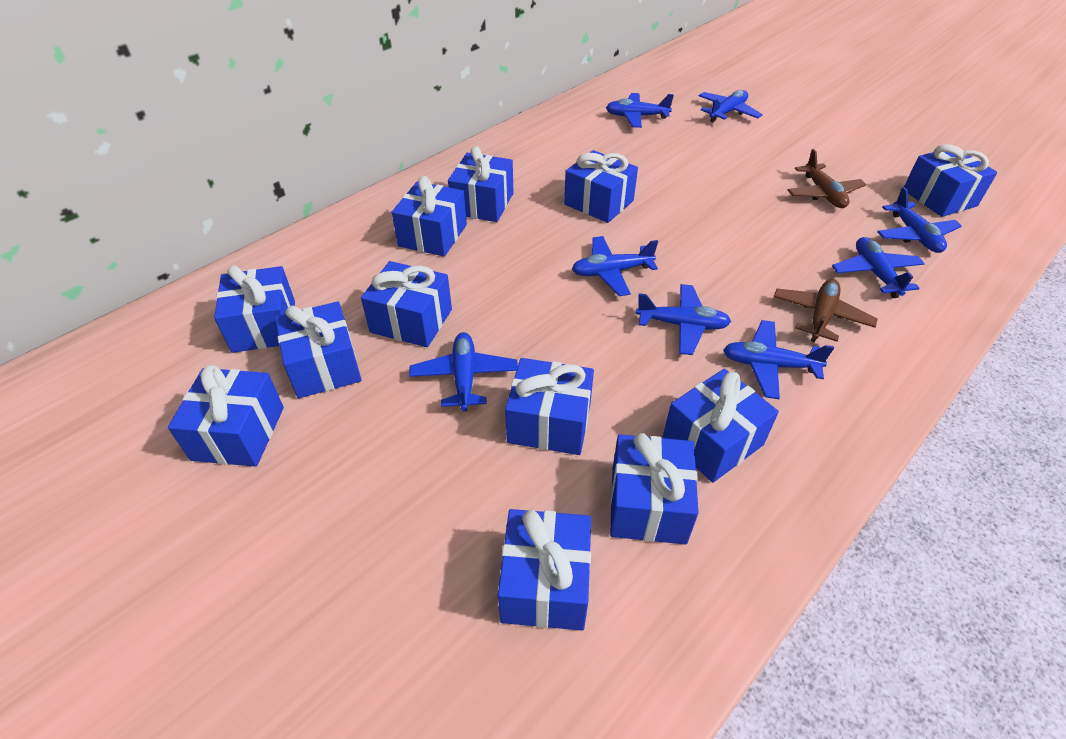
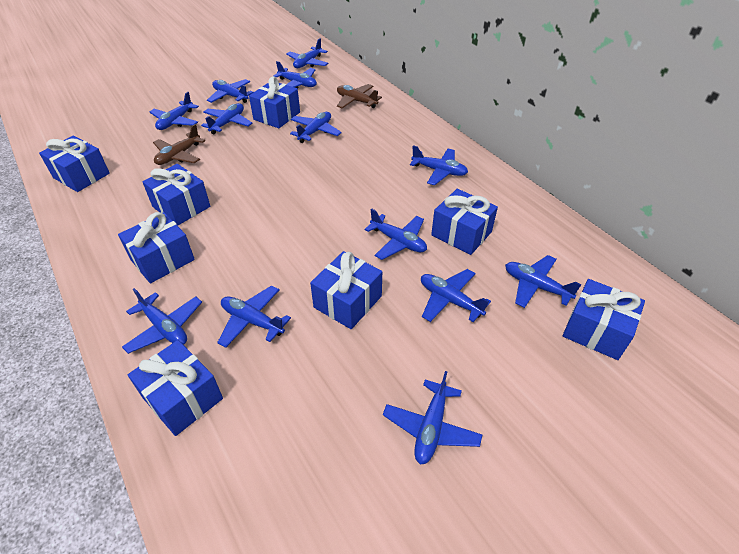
blue gift: [168,365,284,467] [214,265,295,353] [275,301,362,398] [361,261,452,347] [392,176,467,257] [448,146,513,222] [498,509,591,631] [505,358,594,455] [564,150,638,223] [610,433,699,544] [663,369,779,483] [904,144,997,217] = 12 -> [39,135,110,192] [118,212,195,283] [128,340,223,436] [142,164,210,226] [249,76,300,128] [310,251,382,329] [431,189,498,255] [563,279,645,360] = 8
blue plane: [409,332,518,411] [572,236,658,296] [606,93,674,128] [636,284,731,355] [699,90,763,123] [723,320,834,399] [832,237,925,298] [877,187,962,253] = 8 -> [122,288,202,354] [150,92,199,130] [201,103,252,135] [207,79,254,103] [217,285,291,348] [274,61,317,89] [286,38,328,68] [290,112,342,143] [365,208,427,260] [383,371,482,465] [410,145,468,185] [421,269,491,322] [505,255,582,308] = 13

